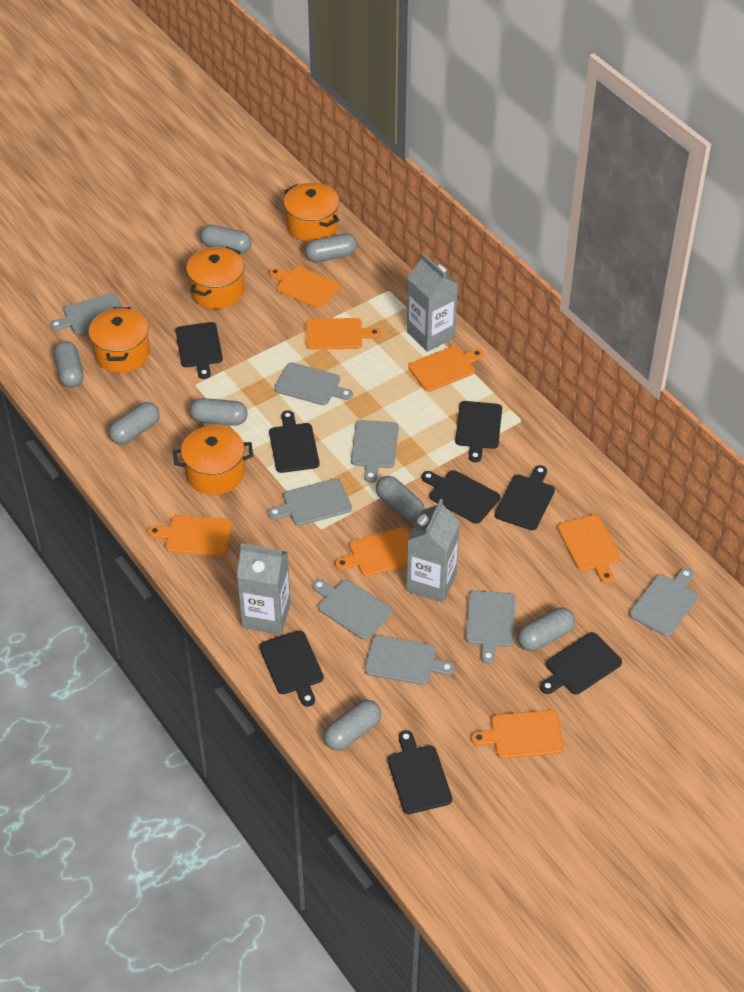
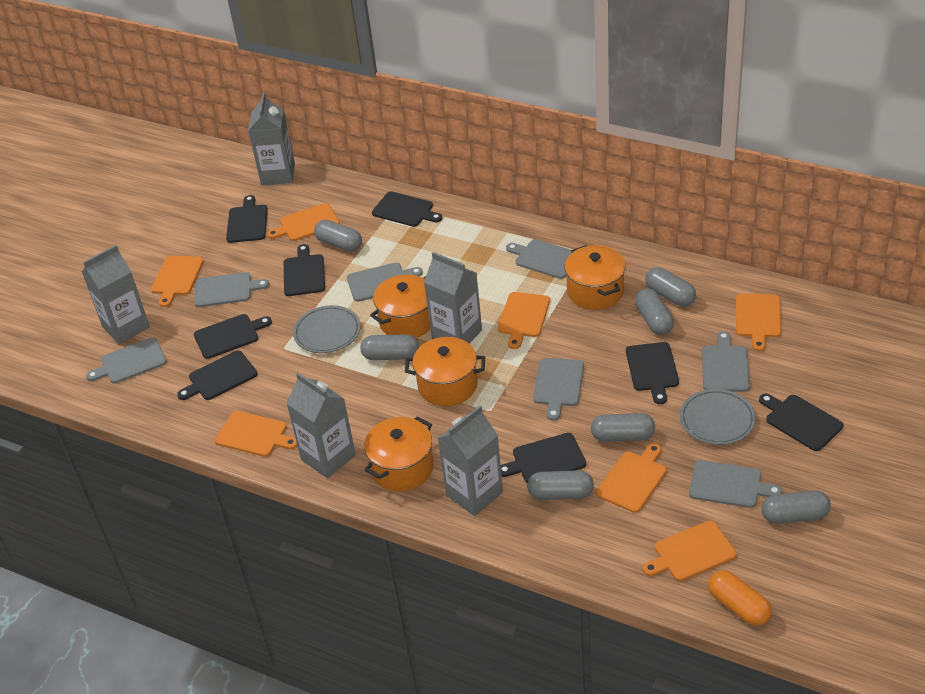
grey capsule: [54,341,83,388] [109,402,160,445] [190,398,248,426] [200,225,252,254] [305,233,357,263] [323,700,381,751] [376,476,425,522] [517,608,575,651] = 8 -> [314,220,362,252] [360,334,419,360] [527,470,594,500] [591,413,655,442] [635,288,674,335] [645,267,696,307] [762,490,831,524] = 7
grey carton: [237,543,291,635] [407,253,458,352] [407,499,460,603] = 3 -> [82,245,150,344] [248,93,295,185] [286,373,356,478] [424,252,482,344] [437,405,503,516] = 5
grey cutting board: [50,293,122,334] [268,478,352,526] [274,362,353,405] [312,579,392,640] [351,420,399,483] [364,635,455,685] [466,590,516,664] [629,568,698,636] = 8 -> [86,337,167,384] [195,272,269,307] [347,263,423,302] [506,239,571,279] [533,358,584,421] [689,460,782,508] [702,331,750,392] = 7
grey plate: none = 0 -> [293,305,361,353] [680,389,756,445] = 2
orange capsule: none = 0 -> [708,570,772,626] = 1

